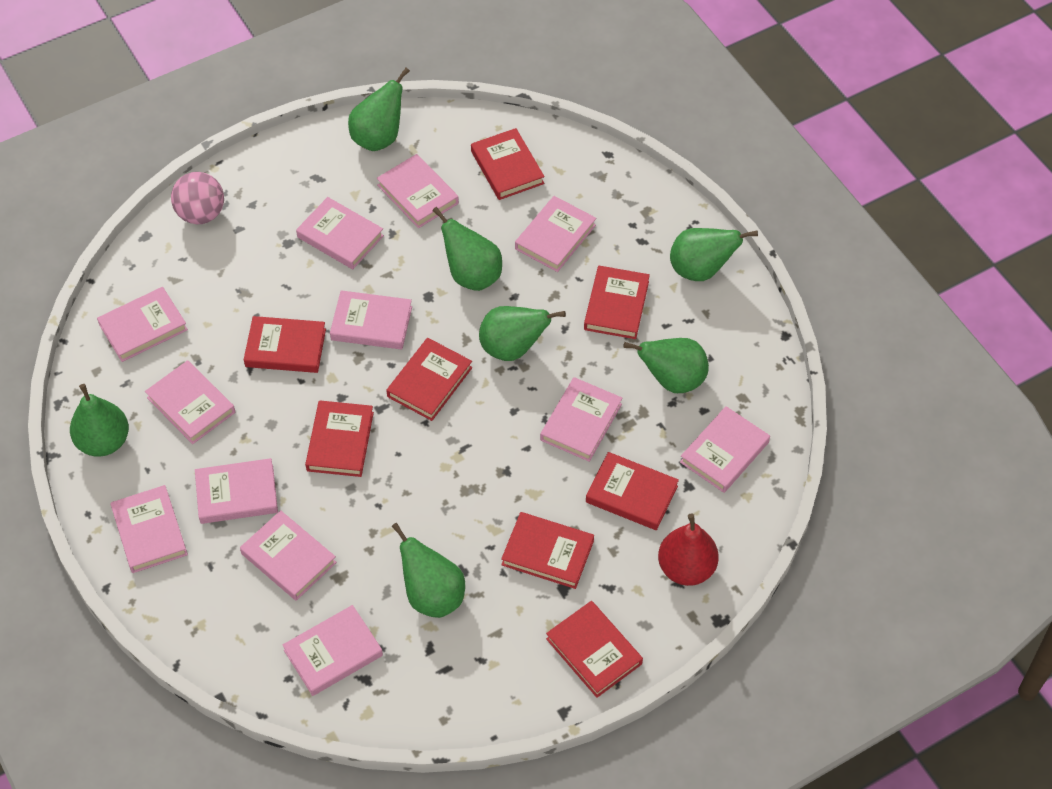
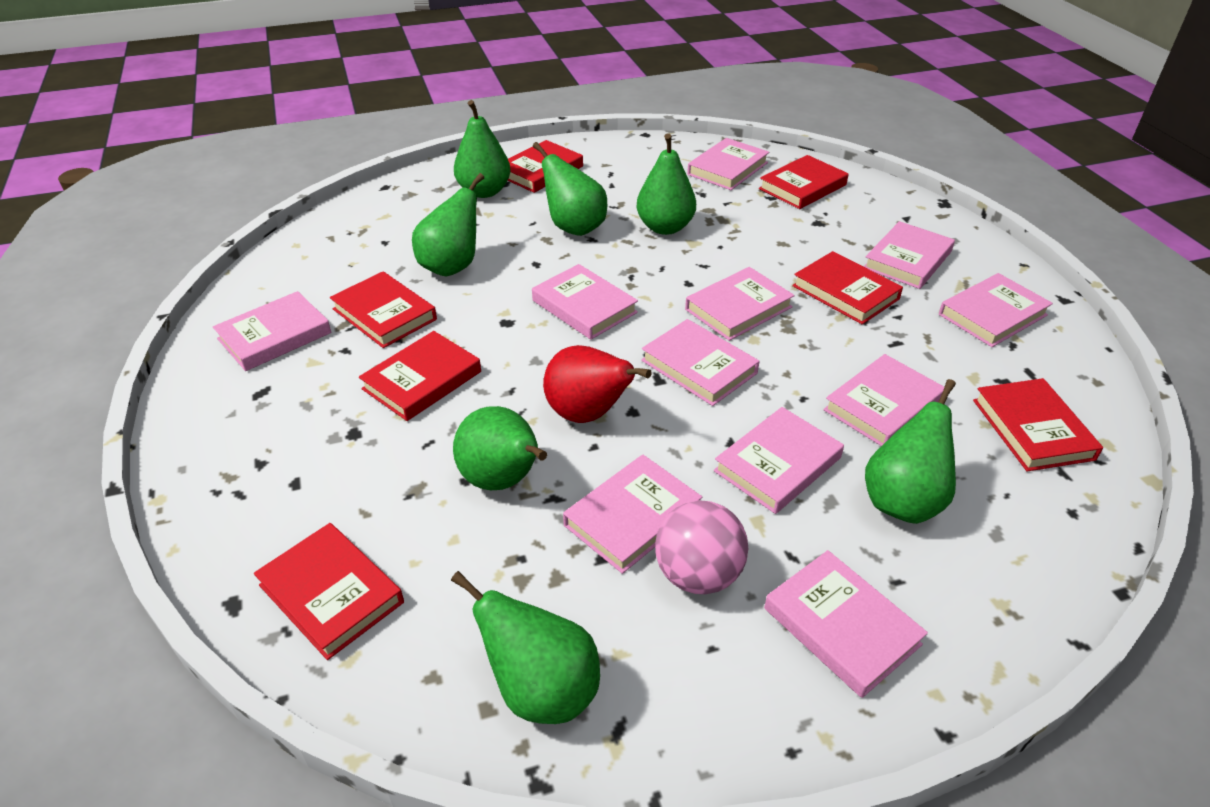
pink book: [97,287,188,362] [110,485,188,573] [145,360,235,444] [195,458,278,524] [240,510,337,601] [283,605,383,696] [296,197,384,269] [330,290,412,349] [377,154,459,228] [515,196,596,272] [540,377,622,462] [680,406,770,493] = 12 -> [213,291,331,371] [532,264,638,340] [563,455,702,574] [641,319,760,406] [685,267,795,341] [687,138,769,190] [714,407,844,514] [764,550,928,698] [823,354,944,446] [864,221,955,289] [939,273,1053,347] = 11
red book: [244,316,326,373] [305,400,374,477] [386,338,472,421] [471,128,545,200] [501,512,594,589] [546,601,643,698] [584,266,650,339] [586,452,679,530] = 8 -> [254,523,404,660] [330,271,437,348] [359,331,481,421] [508,140,583,193] [759,155,849,209] [792,251,903,325] [973,378,1103,472] = 7

